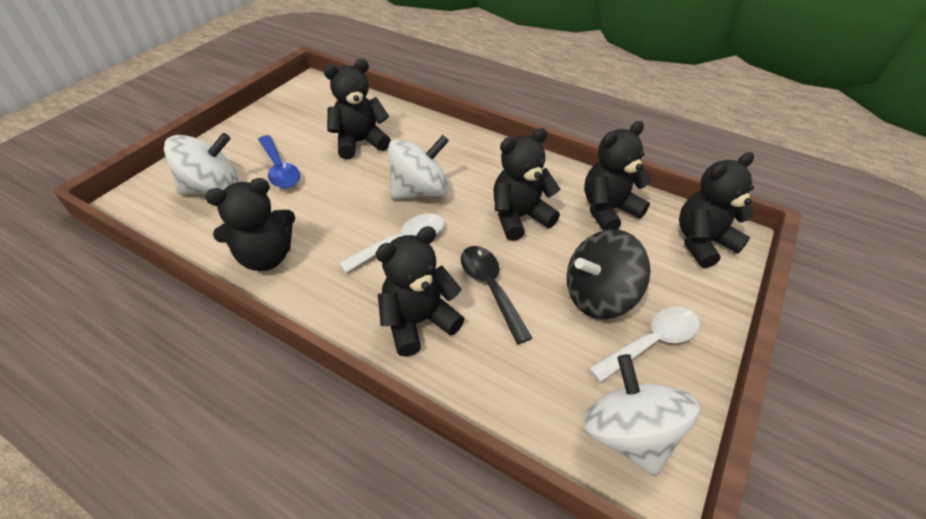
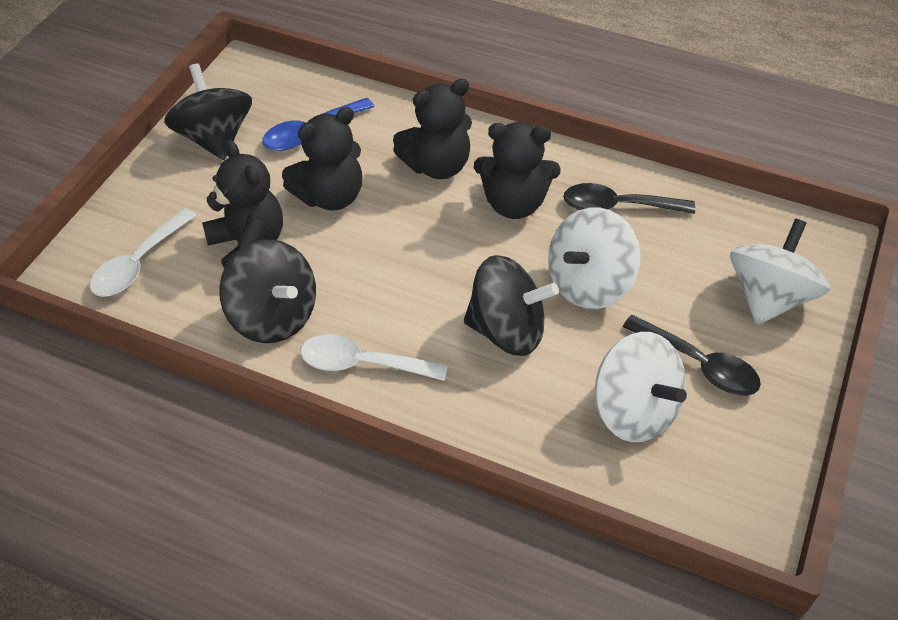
black spinning top: [566,229,651,319] = 1 -> [164,63,252,160] [219,239,316,343] [464,255,559,356] = 3
black spoon: [461,246,532,344] = 1 -> [563,183,695,214] [623,315,761,396] = 2
black teddy bear: [206,178,295,271] [323,59,391,159] [375,226,464,357] [494,128,560,241] [584,121,651,231] [679,152,754,268] = 6 -> [202,140,283,268] [282,107,362,211] [393,79,472,179] [474,122,561,219] = 4

